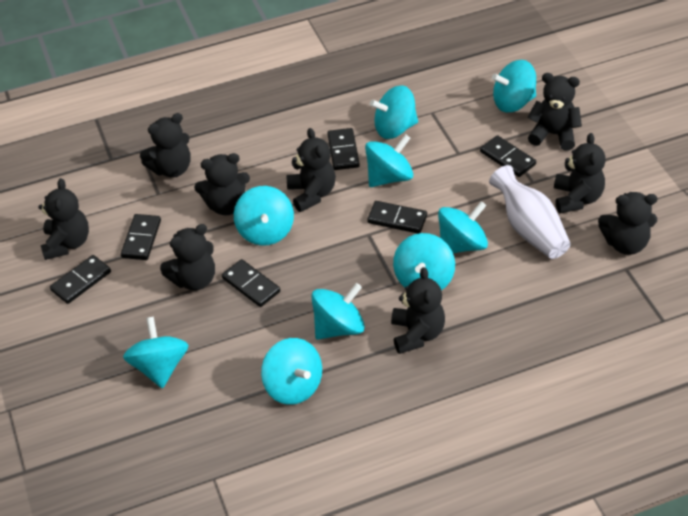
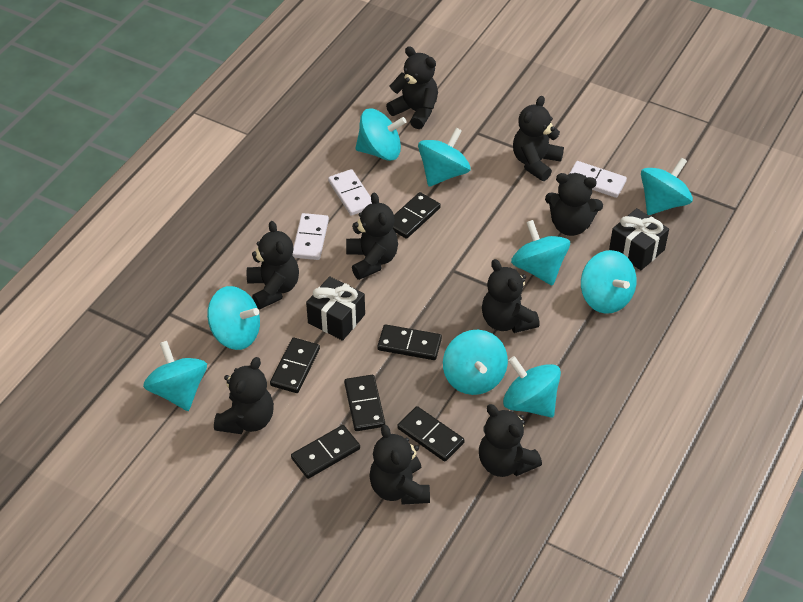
black gift: none = 0 -> [306,276,365,341] [609,208,669,270] = 2
white domino: none = 0 -> [292,213,329,260] [328,169,372,216] [569,161,627,198] = 3
white vase: [489,165,571,259] = 1 -> none = 0

